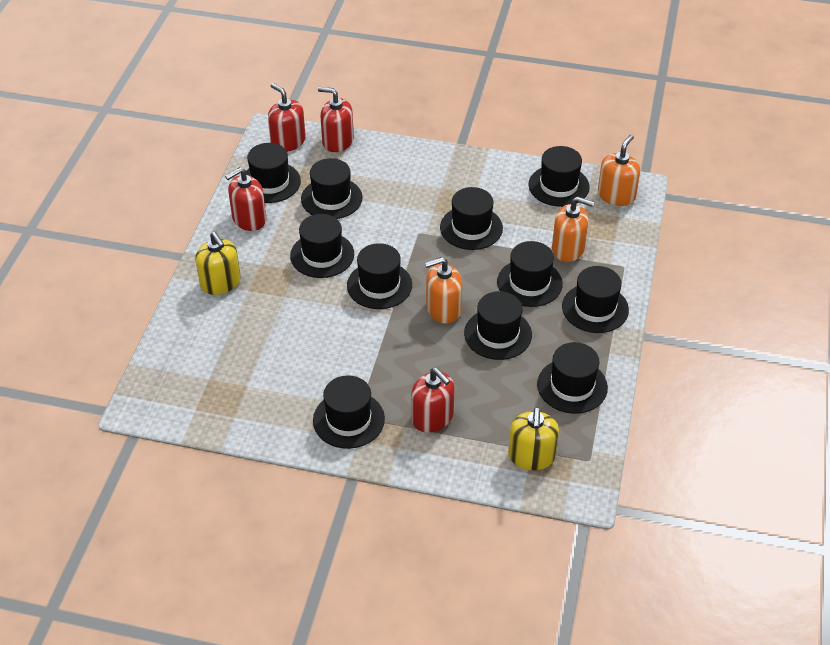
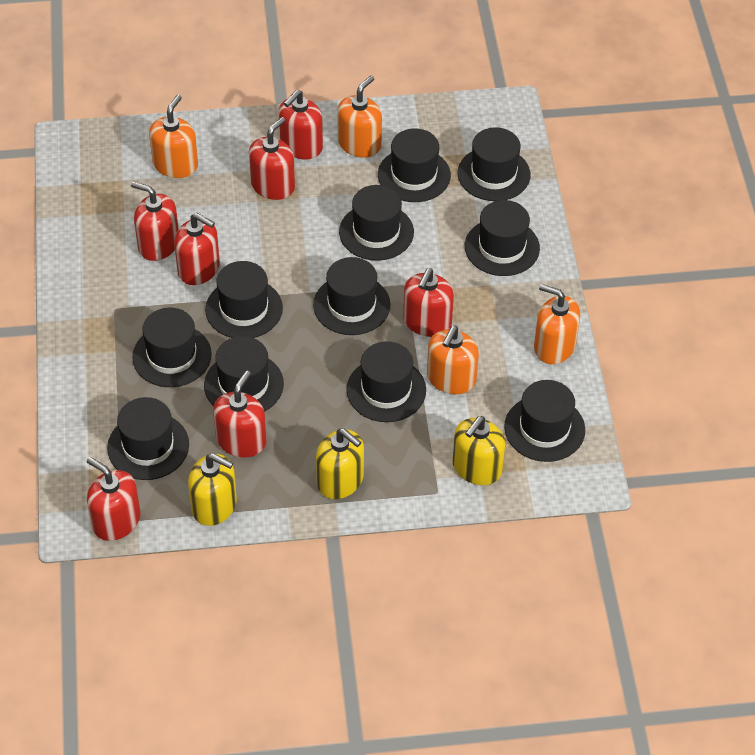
orange soap dispenser: [425,257,462,324] [552,196,594,262] [598,135,640,206] = 3 -> [149,95,198,178] [337,76,382,158] [427,326,479,394] [534,284,580,364] = 4
red soap dispenser: [225,167,266,231] [268,83,306,152] [318,87,354,152] [411,368,455,433] = 4 -> [87,457,141,541] [131,181,179,261] [174,213,220,285] [213,371,266,457] [249,117,295,200] [279,90,323,159] [403,268,454,337] = 7
yellow soap dispenser: [195,232,241,295] [508,407,559,470] = 2 -> [188,453,237,526] [316,428,364,499] [453,416,505,485] = 3

